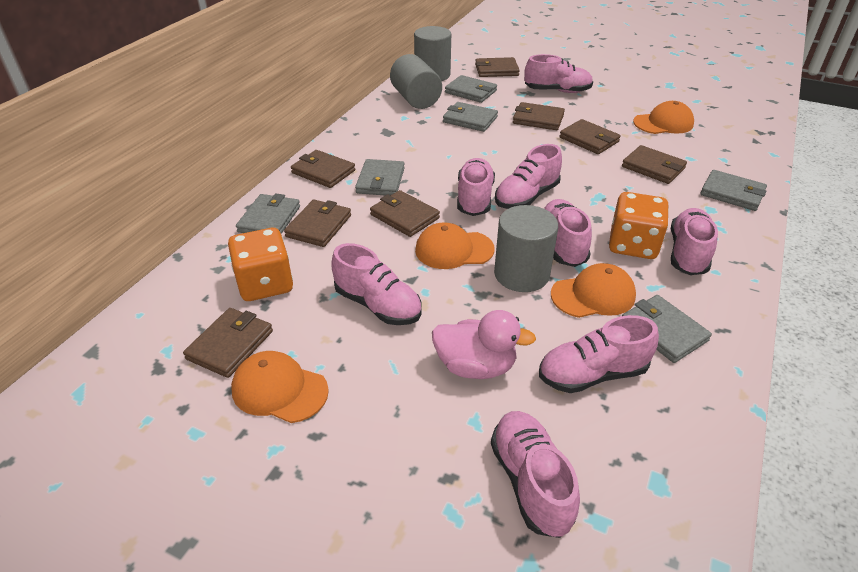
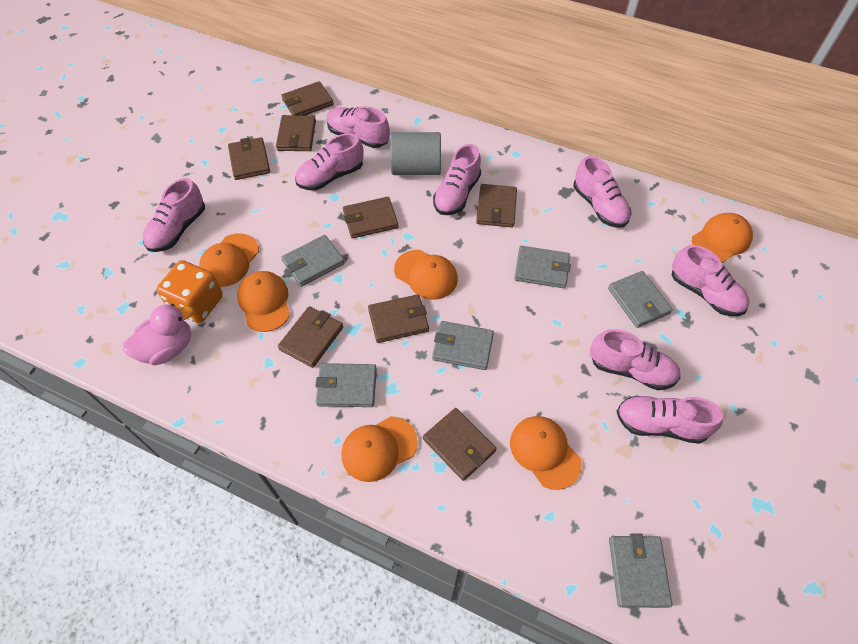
grey cylinder: [390,54,442,109] [414,26,451,81] [494,205,558,292] = 3 -> [390,132,441,175] = 1
orange cap: [231,351,329,423] [415,222,494,269] [551,263,636,318] [633,101,694,134] = 4 -> [199,233,259,287] [237,271,290,332] [341,416,418,482] [394,250,458,300] [510,416,582,490] [692,213,753,263] = 6
orange dice: [228,228,293,301] [609,192,669,259] = 2 -> [156,260,223,323] = 1

